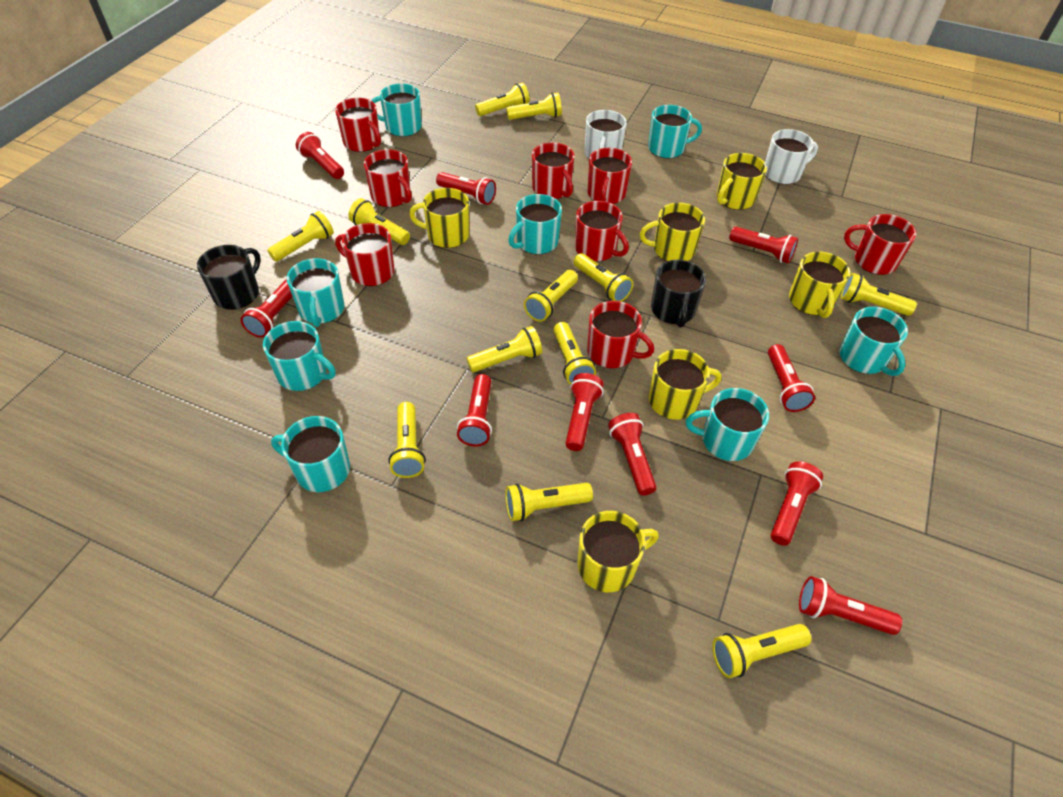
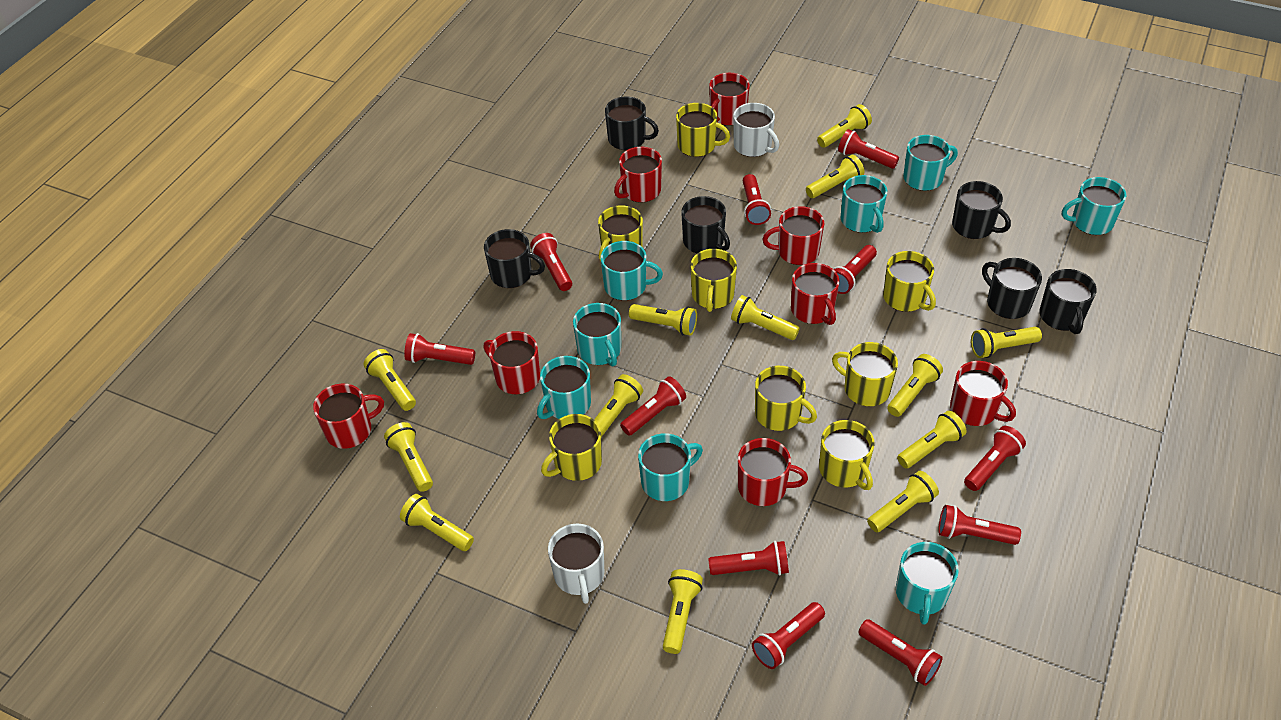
black mug: [197,245,261,310] [651,260,706,327] = 2 -> [484,229,545,288] [605,97,659,150] [681,196,730,253] [952,181,1011,239] [982,258,1042,319] [1040,269,1097,334] = 6
red flashlight: [240,279,293,338] [296,132,344,179] [436,172,496,205] [457,374,492,446] [565,373,604,451] [608,413,657,496] [729,227,798,264] [768,344,815,412] [771,461,823,546] [799,576,902,635] = 10 -> [404,333,475,365] [530,233,572,291] [620,376,686,436] [708,541,789,575] [743,174,771,225] [752,602,825,669] [833,245,877,294] [838,129,899,169] [858,619,942,686] [938,505,1021,545] [964,426,1026,491] = 11
yellow flashlight: [267,211,334,262] [348,198,410,245] [389,402,426,478] [466,326,543,372] [475,83,530,116] [505,483,593,521] [506,93,562,120] [524,270,578,322] [553,322,596,385] [574,253,633,302] [712,624,811,678] [841,273,917,316] = 12 -> [364,349,416,411] [384,422,433,492] [400,494,474,551] [594,374,643,437] [629,304,697,336] [663,569,703,654] [731,295,800,340] [806,155,864,198] [817,104,872,148] [867,471,939,532] [887,354,943,417] [897,411,967,468] [971,327,1042,358] = 13
yellow mug: [409,188,469,248] [578,511,659,592] [640,202,705,261] [649,349,722,420] [717,153,767,210] [789,251,850,318] = 6 -> [541,414,602,481] [598,206,643,261] [676,103,730,157] [691,249,737,312] [755,366,817,431] [819,420,875,490] [832,342,898,406] [883,251,936,312] = 8

